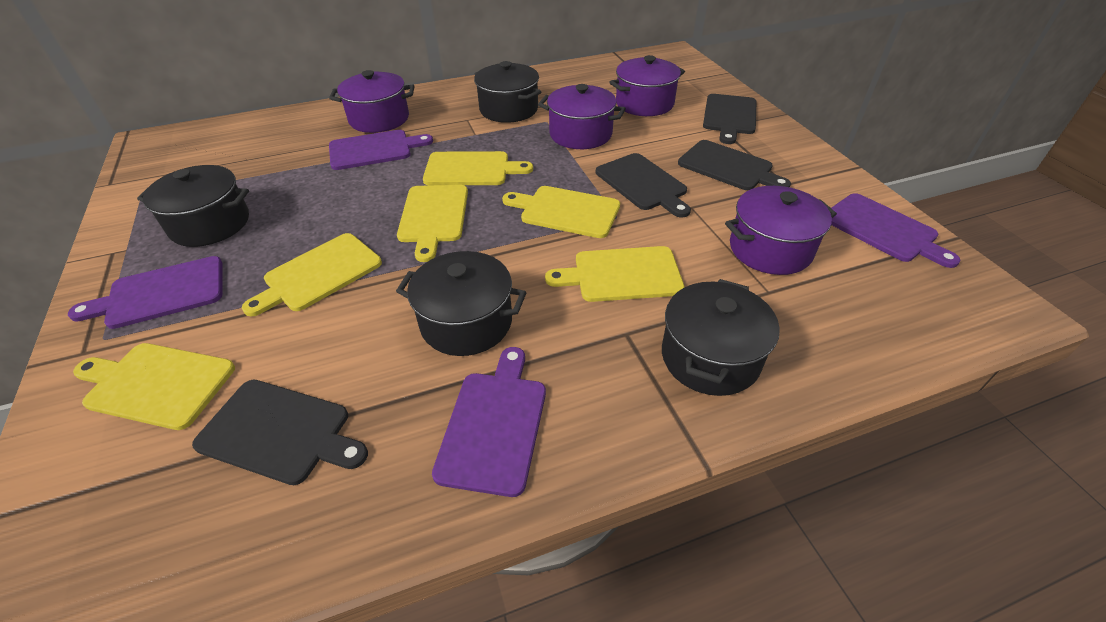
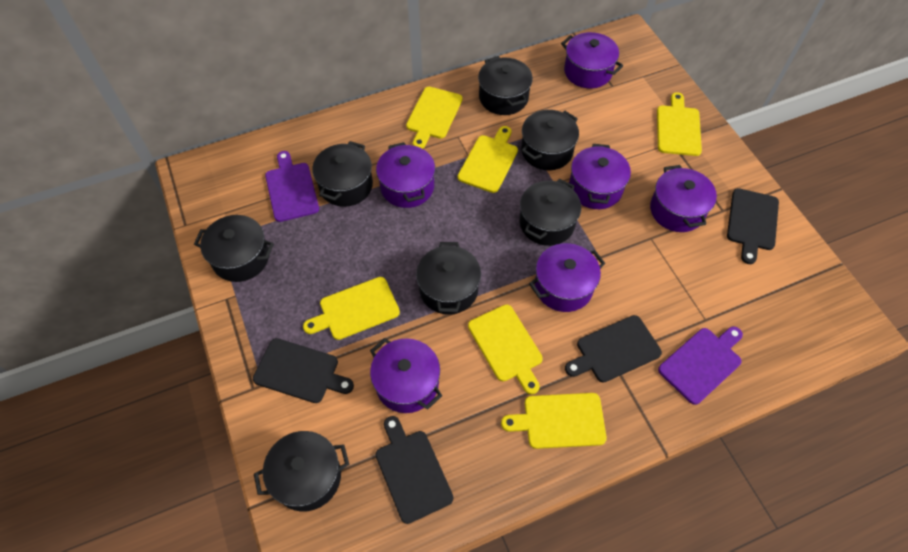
black pot: [137,165,249,247] [396,251,527,356] [474,61,541,123] [662,279,780,396] = 4 -> [194,215,274,282] [254,431,349,512] [312,141,373,207] [416,242,481,315] [478,56,533,115] [520,179,581,246] [521,110,579,170] = 7
purple cutting board: [68,256,222,329] [329,130,433,170] [432,347,546,497] [831,193,961,268] = 4 -> [265,151,319,222] [658,326,743,405] = 2
purple pot: [329,70,414,133] [538,84,626,149] [609,55,685,116] [725,186,837,275] = 4 -> [370,338,442,413] [376,142,435,208] [529,243,606,312] [561,32,623,89] [569,144,631,209] [650,165,717,232] = 6

